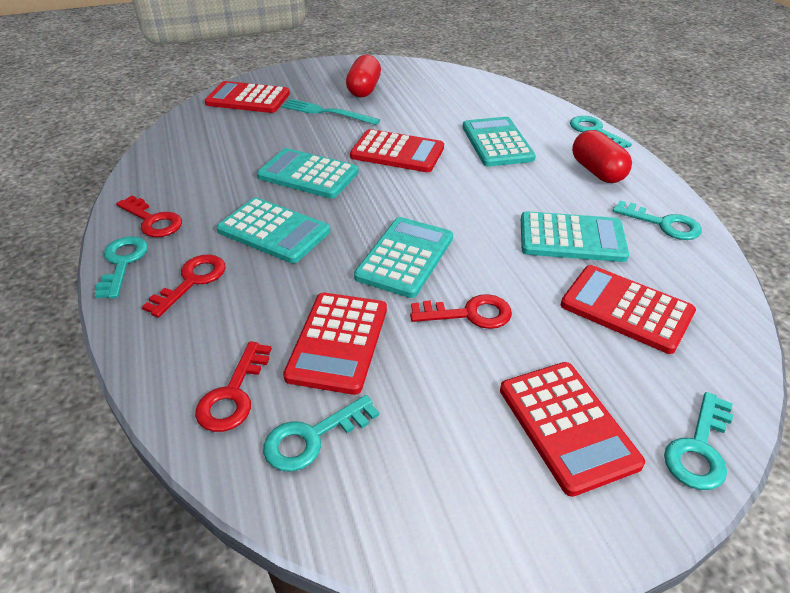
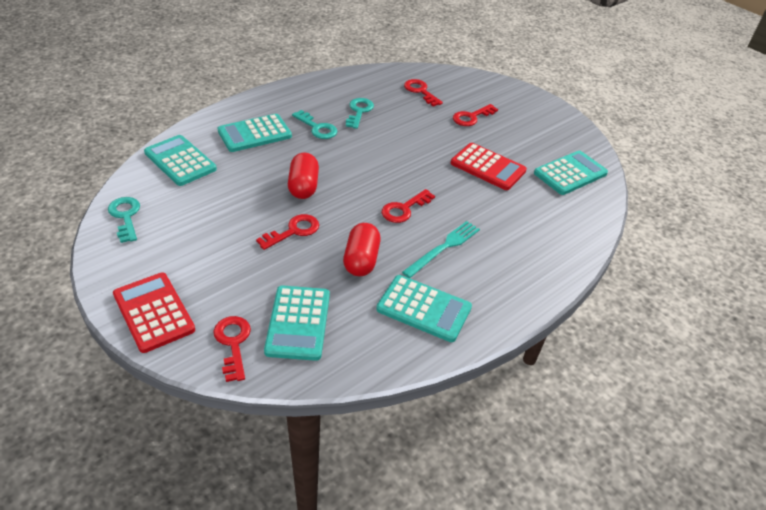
red calculator: [205,81,290,113] [283,292,387,395] [350,129,444,172] [500,362,645,497] [560,265,696,354] = 5 -> [113,273,195,353] [451,143,527,190] = 2
red key: [116,195,182,237] [142,254,226,318] [195,341,272,432] [410,294,512,329] = 4 -> [213,316,251,382] [256,214,319,250] [382,189,435,223] [404,79,443,107] [453,104,498,126] = 5
turquoise key: [95,236,148,299] [263,395,379,472] [570,116,632,148] [613,201,702,240] [664,392,733,490] = 5 -> [108,197,140,243] [292,110,338,139] [346,98,374,129] = 3

